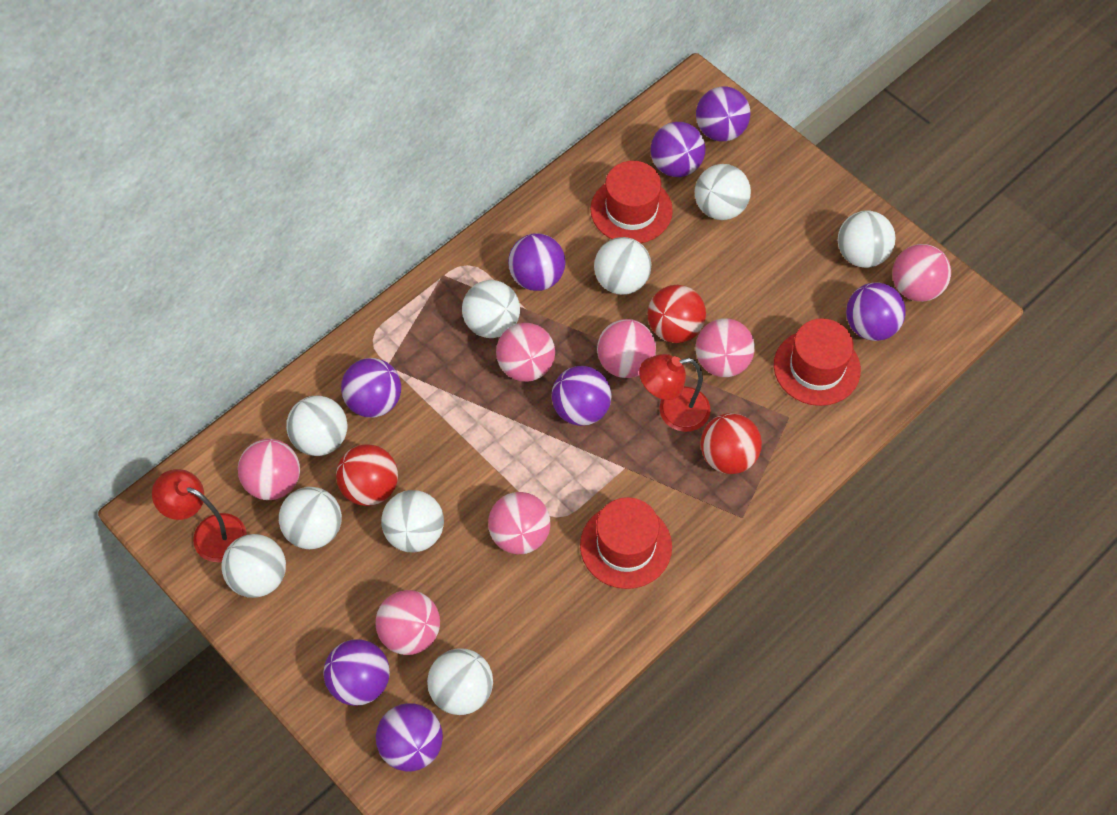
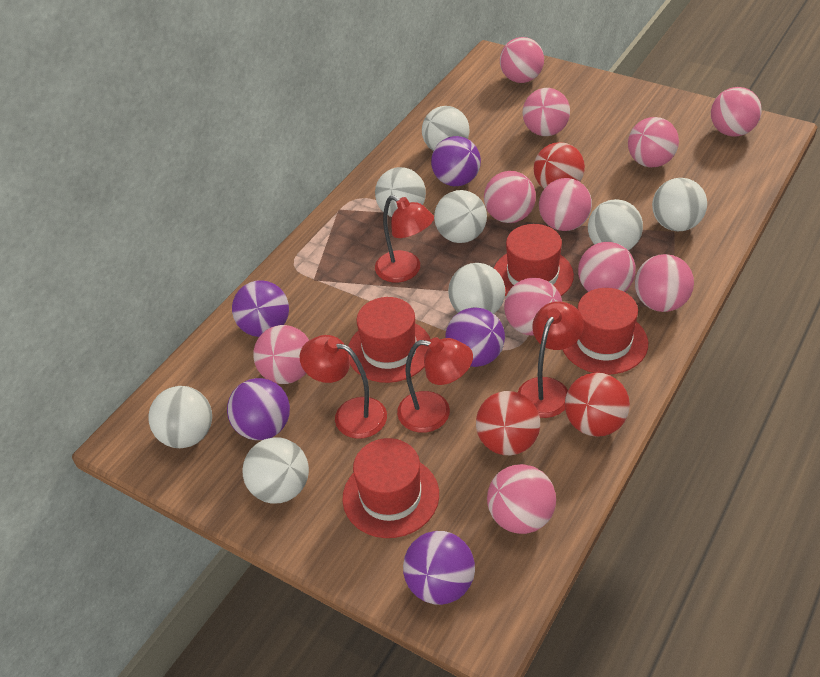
pink ball: [238,439,300,500] [376,590,440,655] [488,492,550,554] [496,323,555,382] [597,319,656,378] [696,318,755,377] [892,244,951,302] = 7 -> [253,325,309,384] [484,171,536,223] [487,464,556,534] [500,37,544,83] [504,278,562,336] [522,88,570,136] [539,178,592,231] [578,242,636,292] [628,117,679,167] [635,254,694,312] [711,87,762,137] = 11
purple ball: [323,639,390,706] [341,358,401,417] [376,703,443,771] [508,233,566,291] [552,366,612,426] [650,122,705,177] [696,87,750,141] [846,282,906,341] = 8 -> [227,378,290,440] [232,280,289,337] [403,531,475,605] [431,136,481,186] [446,307,505,367] = 5
red hat: [580,497,672,589] [590,161,673,243] [774,318,861,406] = 3 -> [342,438,439,538] [348,297,431,383] [494,224,574,296] [562,288,648,375] = 4
red lamp: [152,469,247,562] [639,354,711,432] = 2 -> [300,335,387,439] [375,195,434,283] [397,337,473,433] [517,302,584,418] = 4
white ball: [222,534,286,598] [279,487,342,549] [286,395,348,456] [381,490,444,553] [427,649,493,715] [462,280,520,338] [594,237,651,295] [695,164,751,220] [838,210,896,268] = 9 -> [148,386,212,448] [242,437,309,503] [375,167,426,217] [422,106,470,151] [434,190,487,243] [448,263,505,314] [588,199,643,250] [652,178,707,231] = 8

